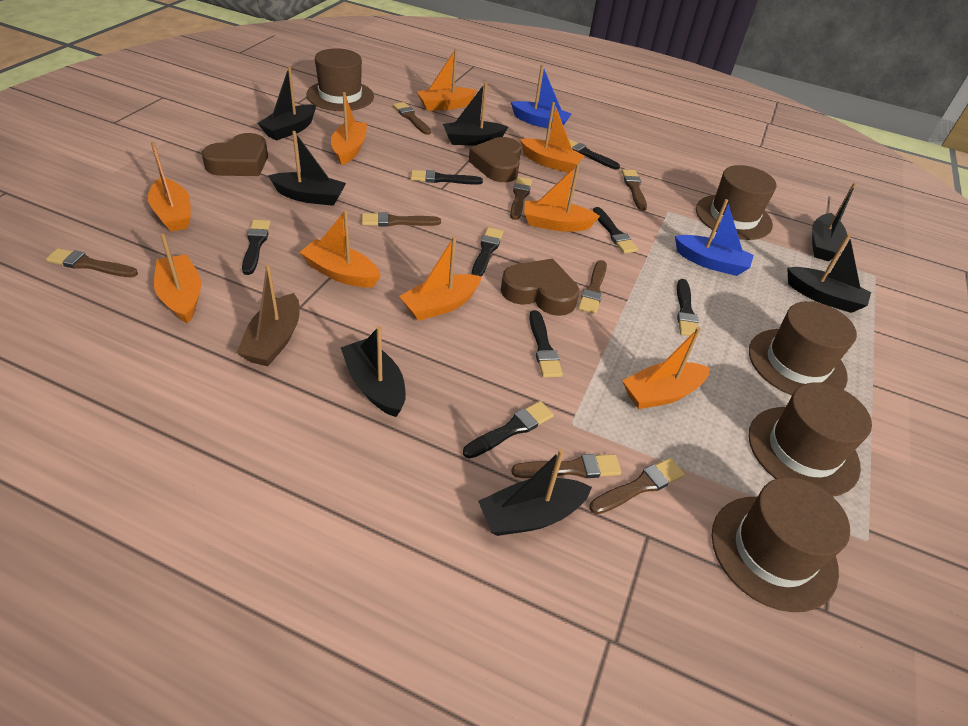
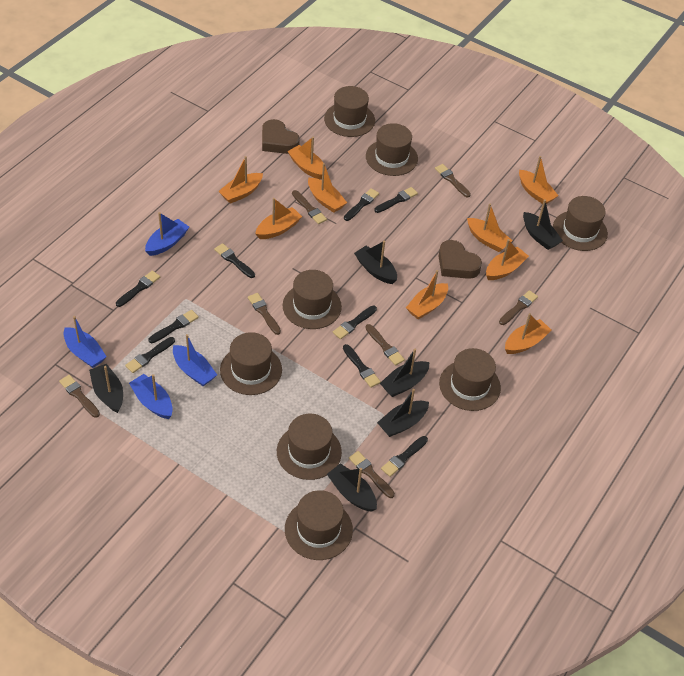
black boat: [257,66,316,140] [268,131,346,206] [341,326,406,417] [443,82,508,145] [478,449,592,536] [787,234,871,313] [812,183,856,261] = 7 -> [89,364,123,413] [327,463,377,512] [354,241,397,284] [377,389,429,437] [380,349,430,397] [523,199,563,250] = 6
black brush: [242,220,270,275] [411,170,483,185] [463,401,554,458] [472,227,503,276] [529,310,563,378] [569,139,620,170] [593,207,638,254] [677,279,700,337] = 8 -> [116,271,160,307] [125,337,175,373] [148,310,199,343] [214,243,255,278] [333,306,377,339] [343,344,381,388] [344,188,379,221] [374,187,418,213] [381,436,428,477] = 9
blue boat: [511,65,571,128] [675,199,754,276] = 2 -> [63,316,107,368] [129,374,173,419] [145,212,189,256] [173,334,217,386] = 4
brown boat: [237,264,300,366] = 1 -> none = 0
brown brush: [46,248,138,277] [362,212,441,227] [393,102,431,135] [510,177,532,220] [511,454,621,478] [578,260,607,314] [589,458,685,514] [622,169,647,211] = 8 -> [59,375,100,418] [248,293,281,335] [292,190,327,224] [349,451,395,498] [366,324,405,366] [435,164,471,198] [499,290,538,325] = 7
brown hat: [306,48,374,111] [696,165,777,240] [712,477,850,612] [748,382,872,497] [749,301,857,395] = 5 -> [220,332,282,395] [277,414,342,480] [283,270,342,329] [285,490,353,560] [324,86,375,137] [366,123,418,176] [439,348,501,411] [553,196,608,251] = 8
brown heart: [202,133,268,176] [469,137,521,182] [501,259,579,316] = 3 -> [262,119,300,154] [439,240,482,279] = 2

